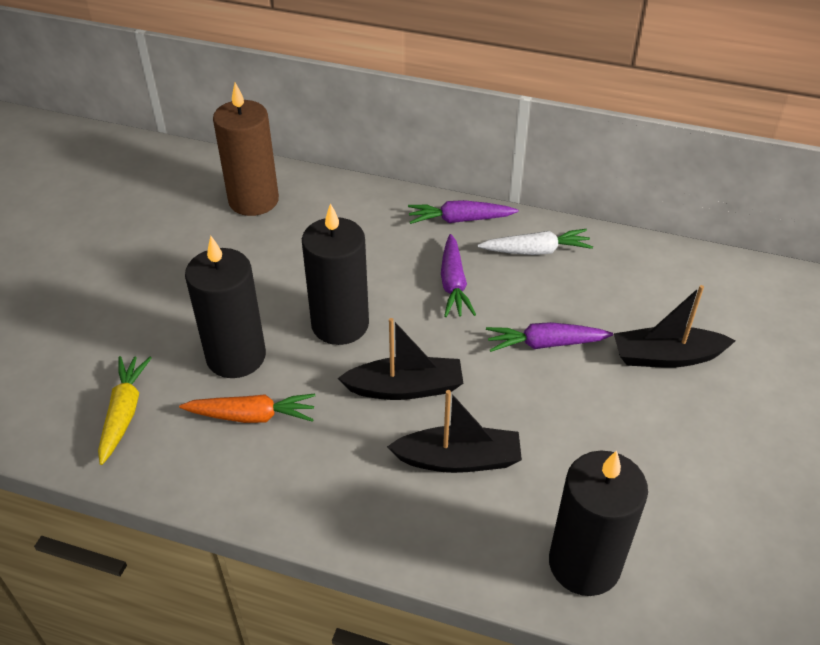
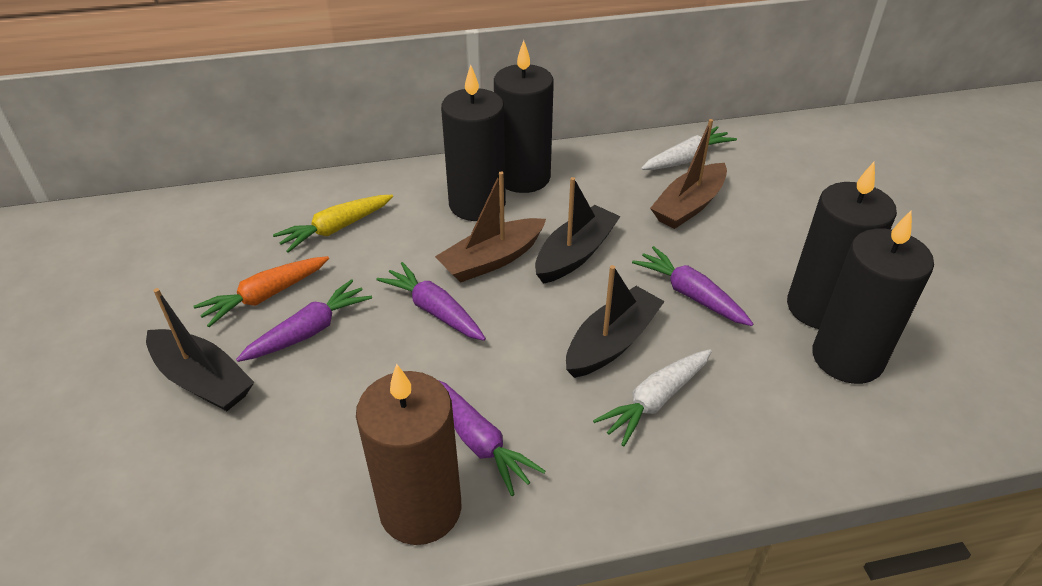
black candle: [185,236,266,378] [302,203,369,345] [549,450,648,596] = 3 -> [441,65,506,221] [494,40,554,193] [787,162,897,329] [812,210,934,384] = 4
brown boat: none = 0 -> [435,171,546,282] [650,119,727,229] = 2
purple carrot: [408,200,518,224] [441,234,476,317] [486,322,613,352] = 3 -> [236,279,372,362] [376,262,486,341] [438,380,545,496] [632,246,753,326] = 4
white carrot: [477,229,593,255] = 1 -> [593,349,712,446] [641,126,737,170] = 2

